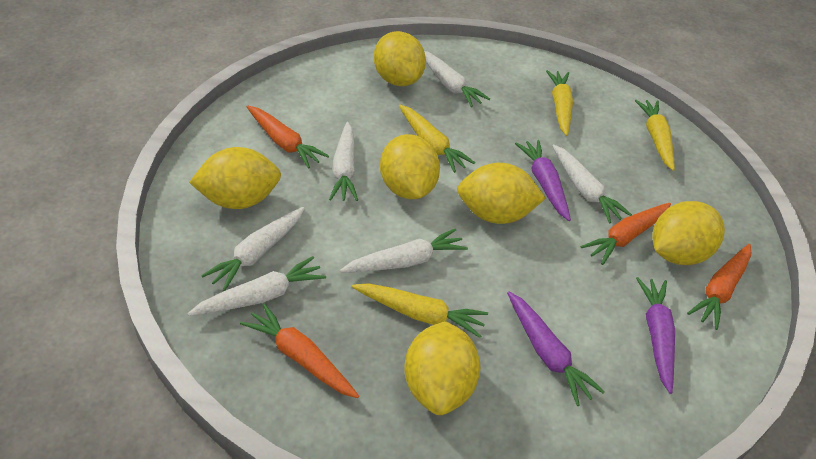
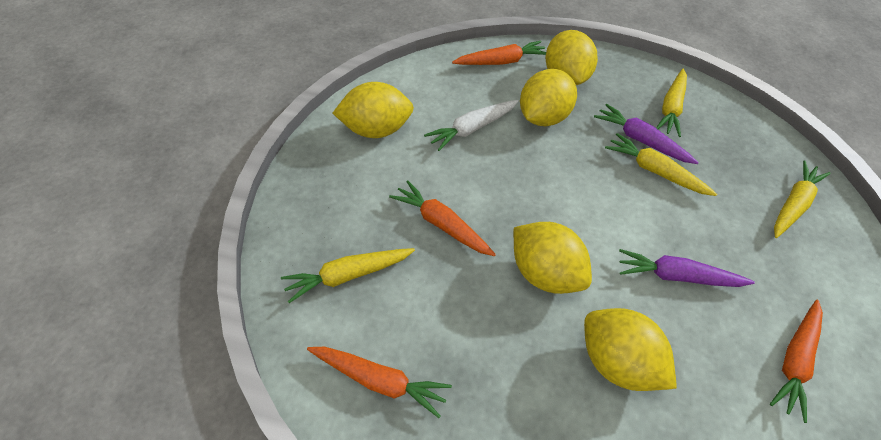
purple carrot: [507,292,605,406] [515,140,571,221] [636,277,675,394] = 3 -> [594,104,699,164] [619,249,755,287] = 2
white carrot: [187,256,326,316] [201,207,305,291] [329,122,358,201] [340,228,468,272] [424,51,490,107] [552,144,632,223] = 6 -> [424,100,518,151] = 1
yellow lemon: [189,147,281,209] [374,31,426,86] [380,134,440,199] [404,321,481,415] [457,163,546,224] [652,201,725,265] = 6 -> [333,82,414,138] [513,222,592,294] [520,69,577,126] [546,30,598,85] [584,308,677,391] = 5

